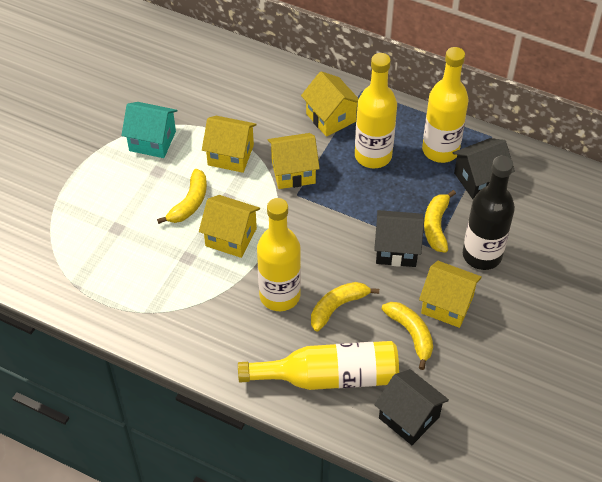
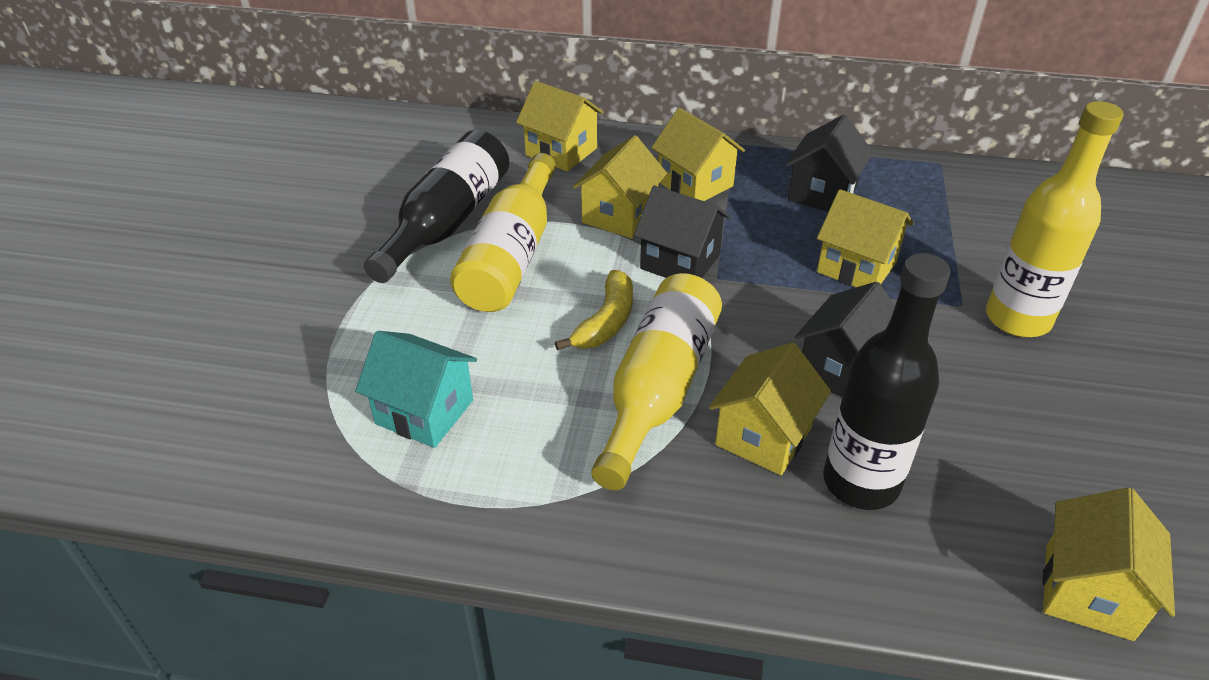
black bottle: [463,156,515,270] = 1 -> [364,130,509,283] [824,253,950,510] = 2
yellow banana: [157,169,207,224] [311,282,379,332] [382,302,433,370] [424,190,456,253] = 4 -> [555,270,633,350] = 1
yellow bottle: [238,341,399,390] [257,198,301,311] [355,53,397,169] [422,47,469,163] = 4 -> [450,153,556,312] [591,273,722,490] [986,101,1124,337] = 3
yellow house: [199,195,260,258] [202,116,257,173] [268,133,320,189] [301,71,359,137] [419,261,482,328] = 5 -> [516,81,604,171] [573,135,667,239] [651,108,745,201] [709,343,831,475] [817,189,914,287] [1042,487,1175,641] = 6

